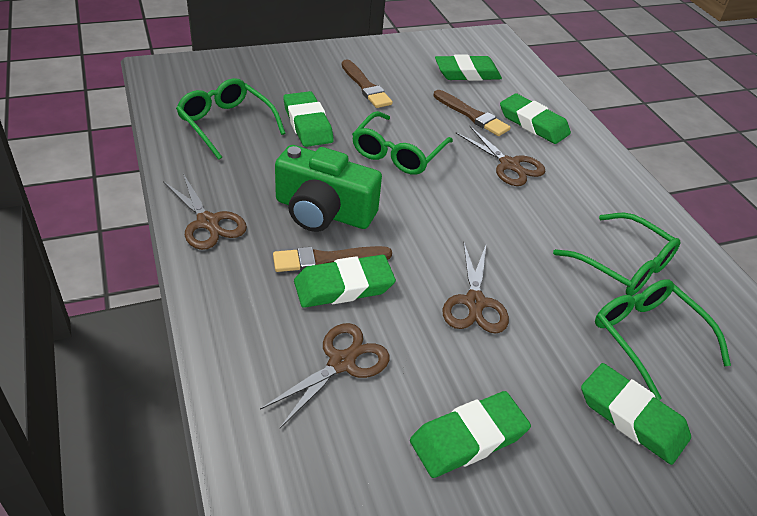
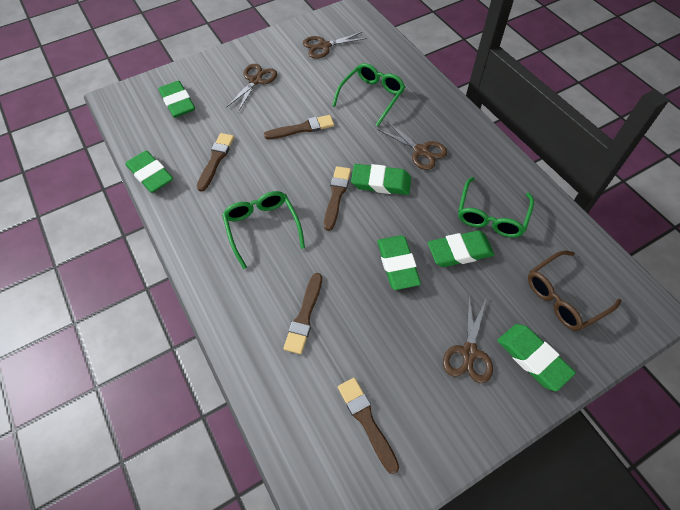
brown brush: [273,246,392,272] [342,59,393,108] [433,90,511,136] = 3 -> [197,133,234,192] [264,115,334,139] [283,273,322,354] [324,166,351,231] [338,377,399,474] = 5
brown glasses: none = 0 -> [528,251,622,331] = 1
green camera: [275,145,382,232] = 1 -> none = 0
green glasses: [176,78,286,160] [352,111,453,175] [553,213,681,296] [595,279,731,400] = 4 -> [222,191,305,269] [332,63,405,126] [458,177,534,238] = 3

